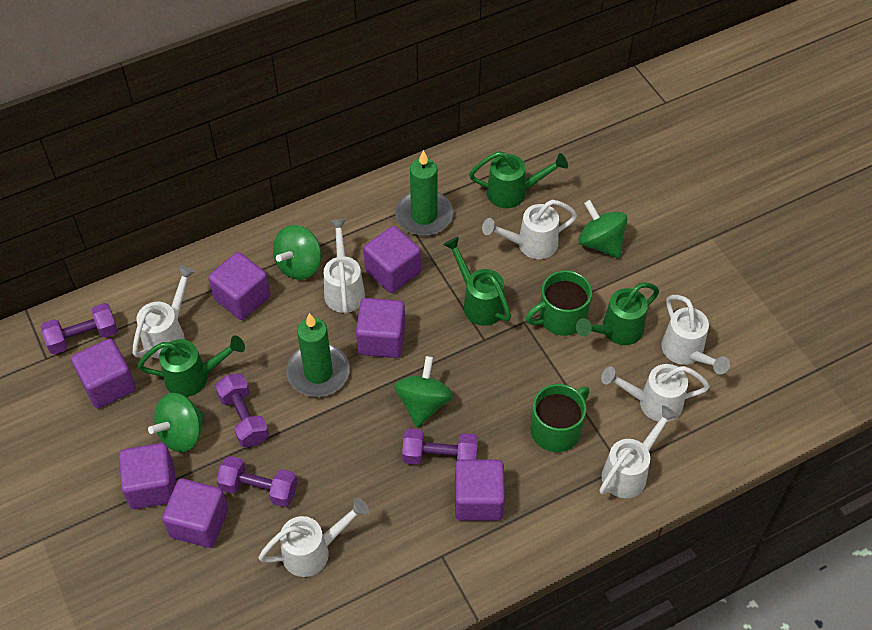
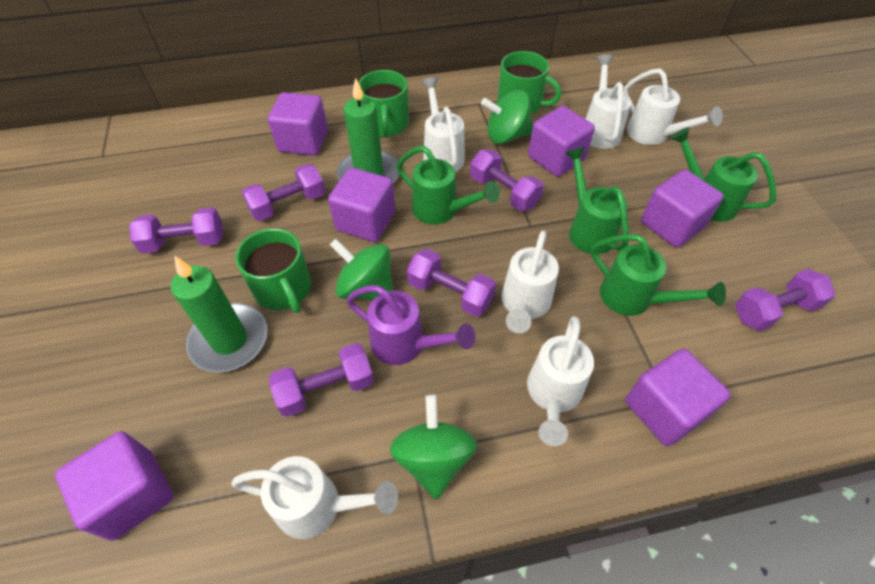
green mug: [525,270,592,336] [530,384,590,452] = 2 -> [236,228,311,313] [358,70,409,138] [497,51,561,114] = 3
green spinning top: [148,393,205,452] [273,225,321,280] [394,356,453,427] [578,200,628,258] = 4 -> [330,239,393,300] [390,395,477,500] [481,90,533,144] = 3
purple cube: [71,339,136,408] [119,443,176,509] [162,479,228,548] [208,252,270,320] [356,298,405,358] [363,226,421,293] [455,459,505,521] = 7 -> [55,431,174,541] [268,92,328,156] [328,167,395,242] [528,106,595,177] [625,349,731,446] [641,170,724,248] = 6
purple dumbbell: [41,303,118,354] [216,374,269,447] [216,456,297,507] [402,428,478,465] = 4 -> [129,207,223,253] [242,164,325,221] [269,343,374,417] [407,249,496,317] [470,150,544,211] [735,269,835,331] = 6
purple watering can: none = 0 -> [347,285,475,365] = 1
white watering can: [132,266,196,359] [258,498,369,577] [324,219,365,314] [482,200,577,259] [600,405,678,498] [601,364,710,422] [661,295,730,374] = 7 -> [231,456,398,539] [421,77,465,172] [501,230,559,333] [527,316,594,446] [586,54,631,149] [623,68,723,145] = 6

